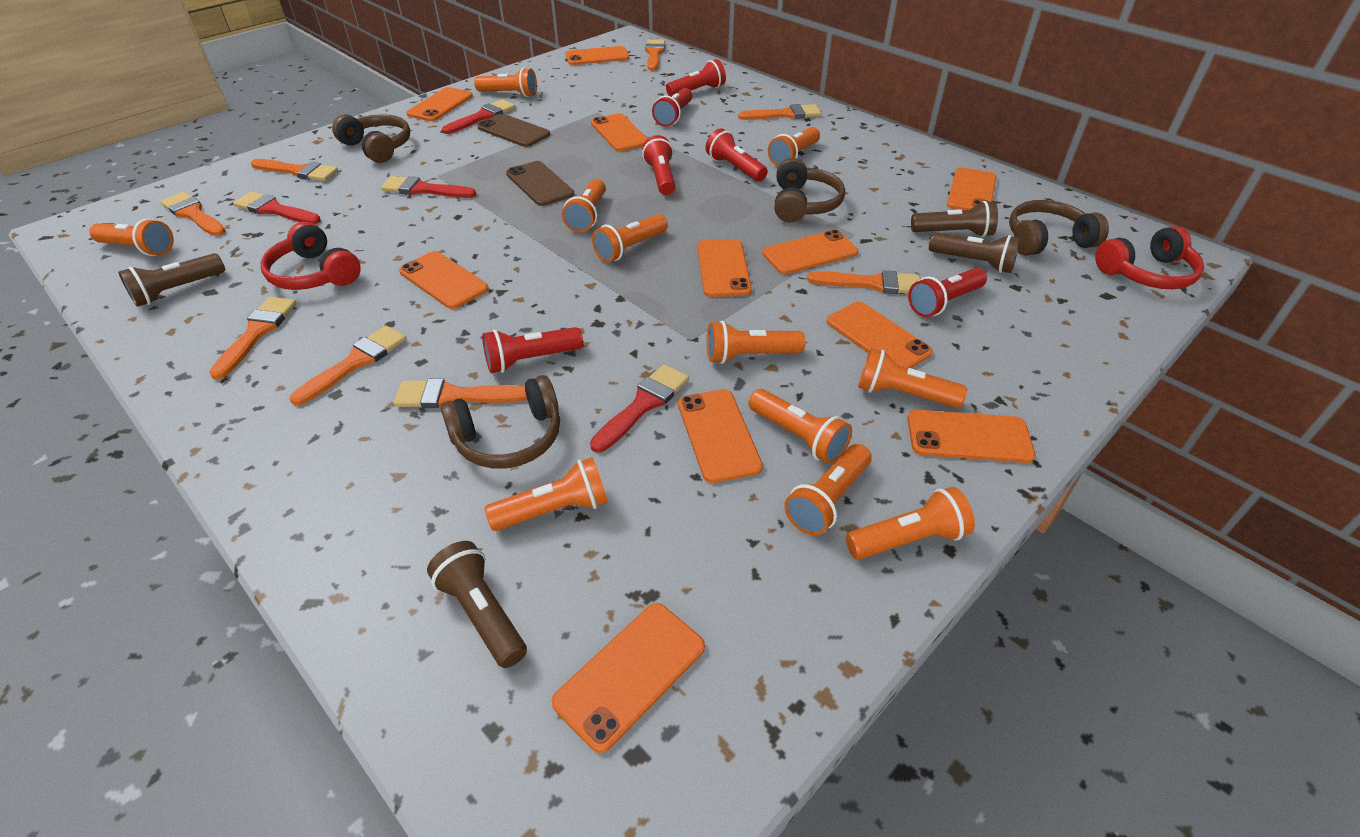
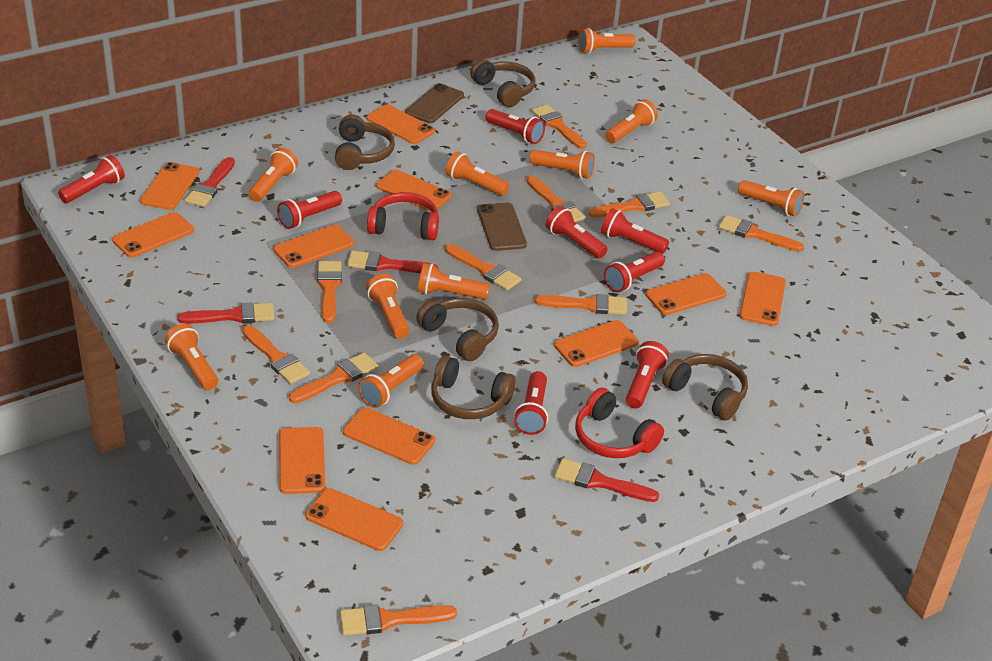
brown flashlight: [118,253,225,307] [427,541,527,668] [911,201,998,237] [929,232,1021,273] = 4 -> none = 0
brown headphones: [332,114,410,163] [441,375,560,469] [774,158,845,222] [1009,200,1109,256] = 4 -> [335,115,395,170] [416,298,499,361] [431,355,516,419] [470,59,535,107] [662,354,748,421] = 5
orange brush: [160,192,226,236] [209,297,297,379] [251,159,338,181] [290,326,406,405] [394,378,527,408] [646,39,665,71] [738,104,821,120] [807,270,920,294] = 8 -> [242,325,310,384] [289,353,378,403] [317,261,342,323] [340,605,457,635] [445,244,521,291] [527,176,585,222] [531,104,587,149] [535,294,627,315] [589,191,670,218] [719,215,804,252] = 10
orange flashlight: [89,219,174,256] [474,68,537,97] [485,457,608,531] [562,179,606,232] [592,214,668,262] [707,321,805,364] [749,389,852,464] [768,127,820,166] [784,444,872,536] [846,487,975,559] [858,348,967,408] = 11 -> [165,324,218,390] [249,148,298,202] [358,354,424,408] [366,274,410,339] [418,263,490,299] [445,151,509,196] [530,150,595,179] [578,28,635,54] [606,99,658,143] [738,180,804,217] = 10
red flashlight: [482,327,583,373] [642,135,676,195] [652,88,692,127] [666,59,726,97] [706,128,768,182] [908,268,987,317] = 6 -> [58,155,125,203] [277,191,342,229] [486,109,545,144] [514,371,548,435] [546,206,608,259] [601,208,669,254] [604,252,665,292] [626,341,669,408] = 8

